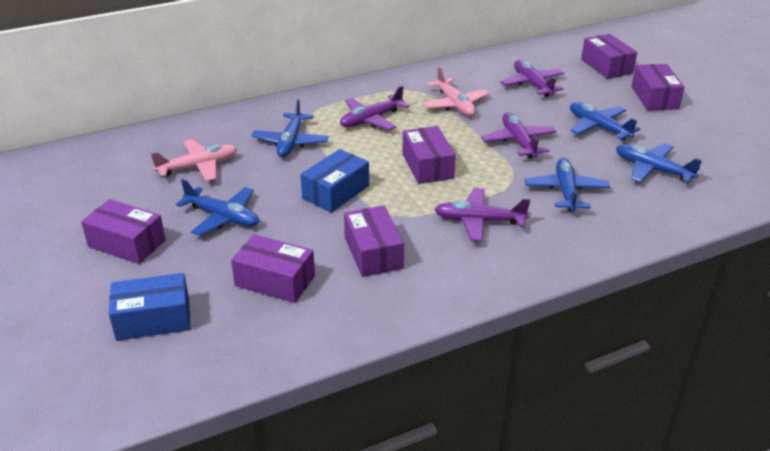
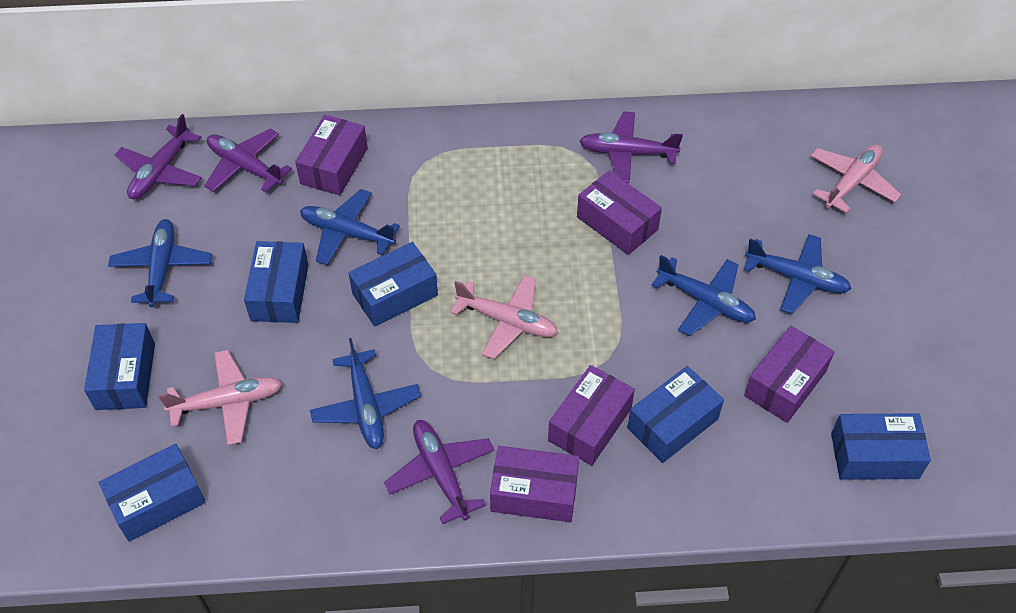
blue box: [109,273,190,341] [300,149,369,213] = 2 -> [84,323,155,410] [99,444,206,542] [244,241,309,323] [348,242,438,327] [627,366,724,463] [831,413,931,480] = 6
pink plane: [151,139,237,181] [422,66,490,116] = 2 -> [159,350,282,445] [451,275,558,359] [811,144,901,213] = 3
purple box: [81,199,166,264] [231,234,315,303] [344,205,404,277] [402,126,456,184] [581,34,637,79] [631,64,685,110] = 6 -> [295,115,368,195] [490,446,579,522] [548,365,635,466] [577,170,662,255] [744,326,834,423] = 5

